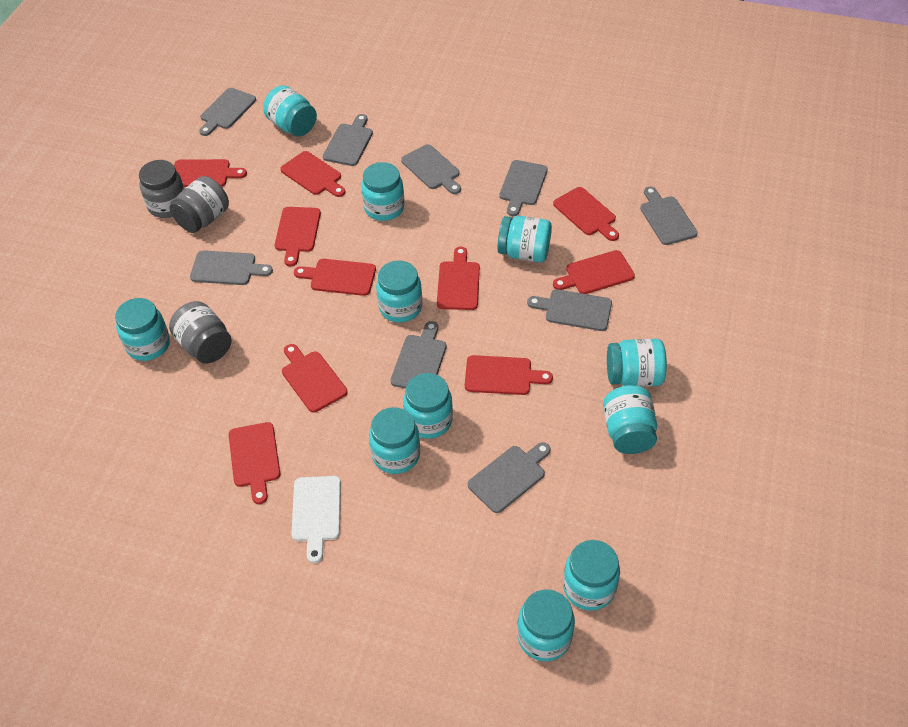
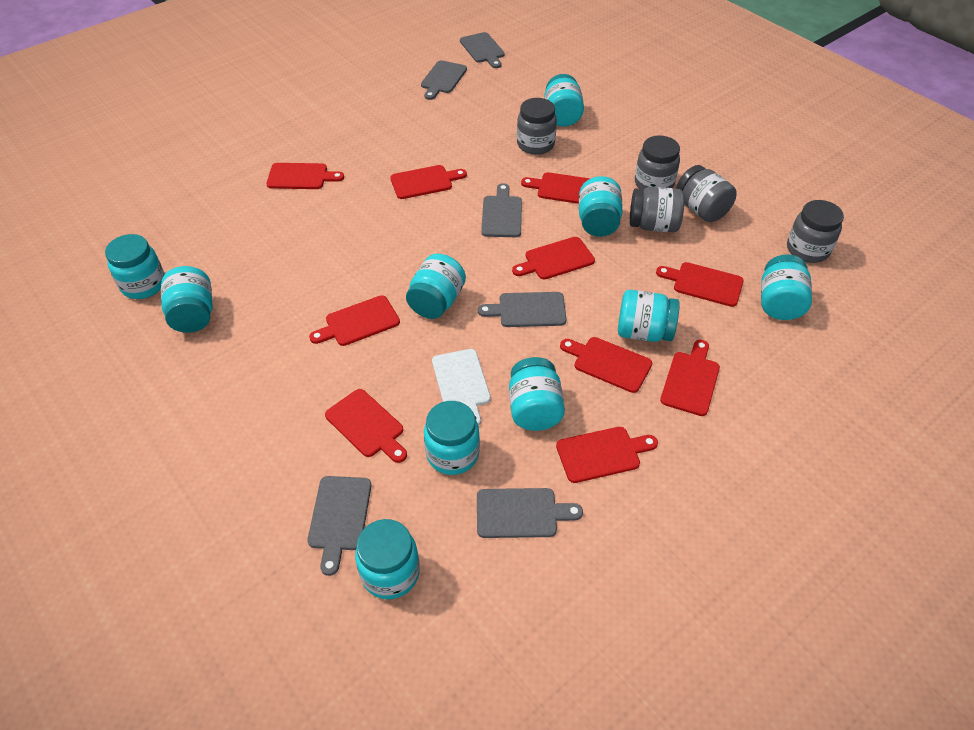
grey cutting board: [190,250,273,285] [199,88,256,136] [323,114,373,166] [390,321,446,389] [401,144,461,194] [468,442,551,513] [499,160,548,216] [527,289,612,331] [640,186,698,245] = 9 -> [307,476,371,576] [421,60,467,100] [460,32,505,68] [477,488,583,538] [478,292,566,327] [481,183,522,237] = 6
grey jar: [139,160,185,218] [169,301,232,364] [170,176,229,233] = 3 -> [517,98,557,155] [630,187,684,232] [635,135,680,191] [676,165,737,222] [787,200,844,263] = 5
turquoise jar: [115,298,170,361] [263,85,317,136] [361,162,405,221] [369,407,420,474] [376,260,422,323] [403,373,453,439] [497,216,552,263] [517,589,575,661] [563,540,620,611] [603,385,657,454] [607,339,667,387] = 11 -> [105,234,165,299] [161,266,213,333] [355,519,420,599] [406,254,466,319] [424,401,480,475] [509,357,565,431] [544,74,584,127] [579,176,623,237] [618,290,680,342] [761,254,812,320] = 10

